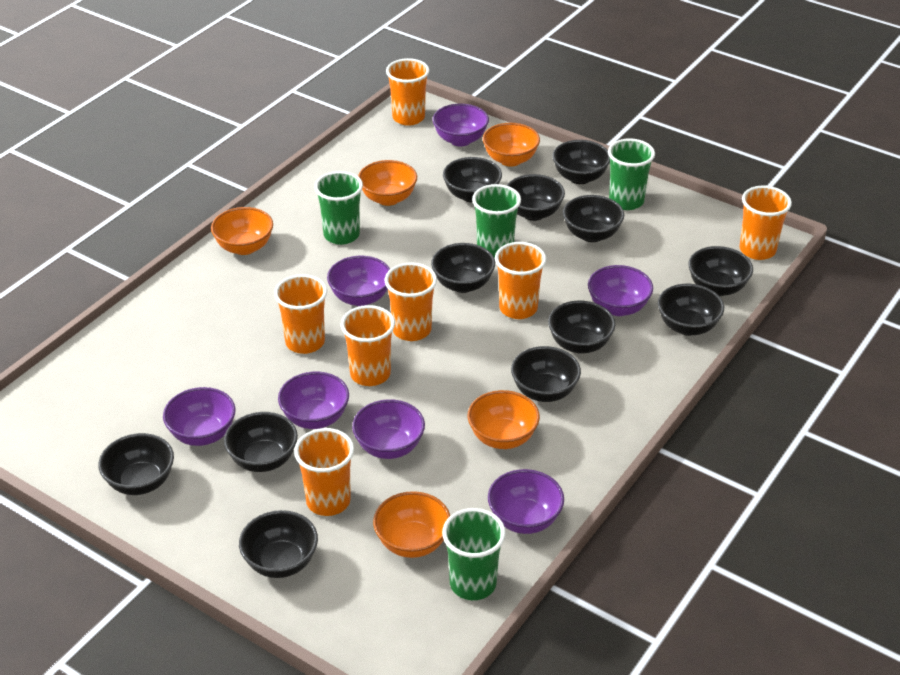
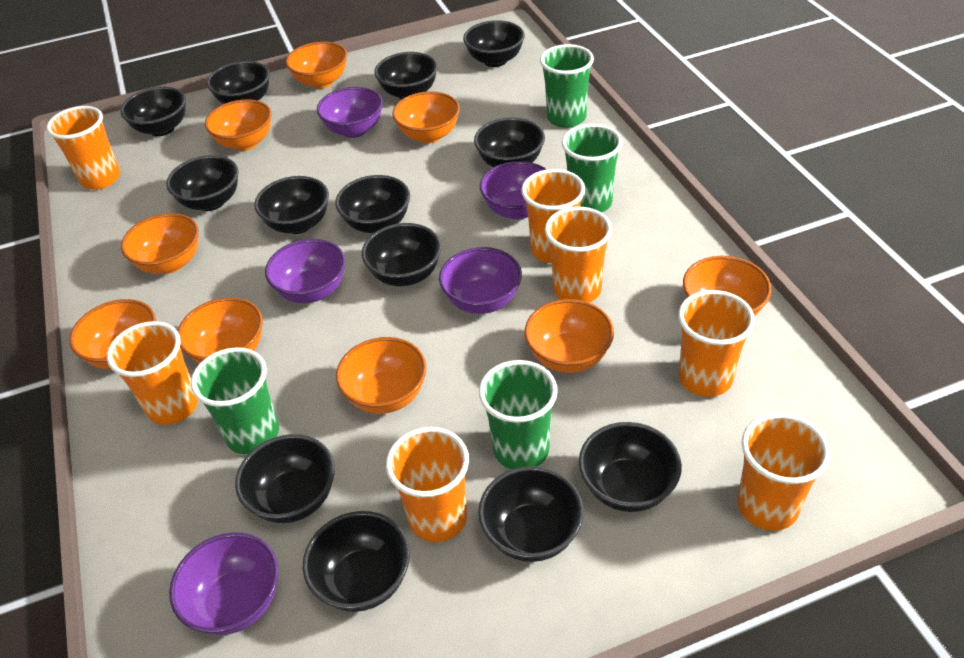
black bowl: [98,433,174,495] [224,412,298,472] [239,510,318,578] [431,243,495,293] [443,157,502,202] [507,174,565,221] [511,346,581,402] [548,301,615,354] [552,140,610,184] [563,195,624,242] [658,284,724,336] [688,246,753,296] = 12 -> [120,87,186,136] [166,155,238,211] [207,61,270,104] [235,434,335,523] [254,176,329,234] [303,511,410,612] [335,175,410,233] [362,223,441,286] [374,52,438,99] [463,20,525,67] [474,118,545,167] [478,466,584,562] [579,422,682,512] = 13
orange bowl: [211,207,273,255] [358,160,417,206] [373,491,450,558] [468,390,540,449] [483,123,540,166] = 5 -> [69,299,156,369] [121,213,199,274] [178,297,263,364] [205,99,272,151] [286,42,347,89] [336,337,427,414] [392,91,460,143] [525,299,614,373] [683,256,772,316] = 9
purple bowl: [163,387,235,446] [278,372,349,429] [327,256,390,306] [352,399,425,459] [433,104,489,146] [488,469,564,534] [588,265,653,316] = 7 -> [169,532,279,635] [265,239,346,303] [317,87,383,138] [439,247,522,314] [480,161,546,220] = 5

